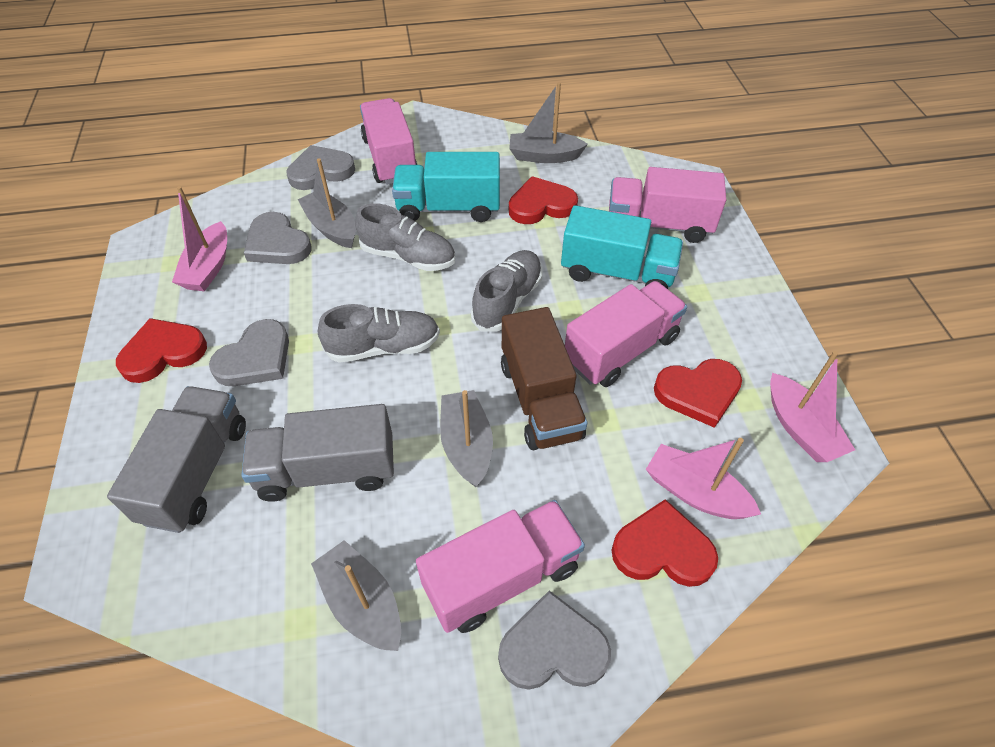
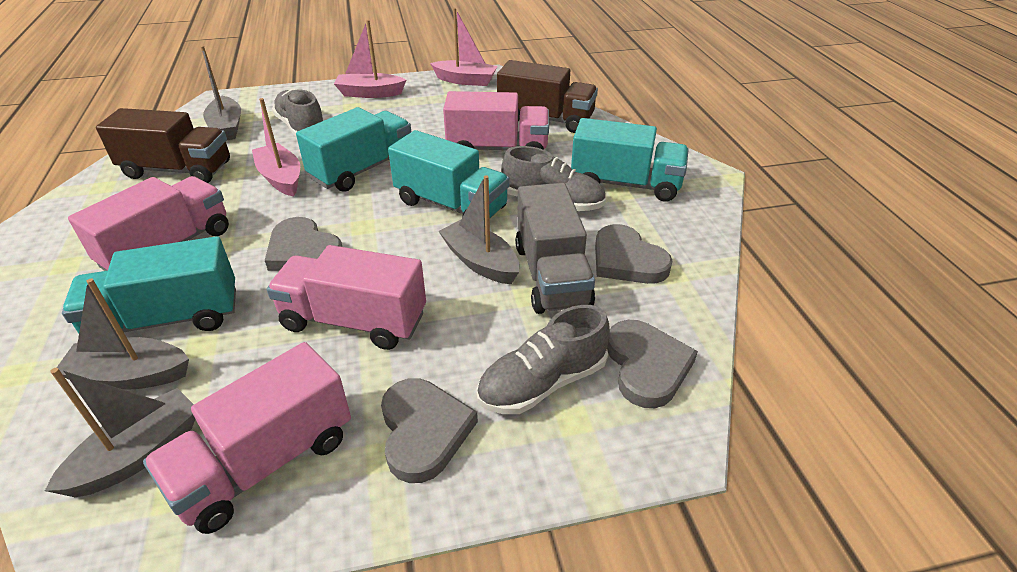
brown truck: [501,307,587,450] = 1 -> [96,108,230,183] [497,60,598,133] = 2
grey truck: [107,386,246,533] [241,404,394,502] = 2 -> [515,183,595,314] = 1
red heart: [116,318,207,383] [509,176,578,224] [612,499,718,587] [654,359,742,428] = 4 -> none = 0
turquoise truck: [392,152,500,222] [561,205,683,289] = 2 -> [62,236,236,334] [296,107,411,192] [388,130,510,218] [571,118,689,202] = 4

